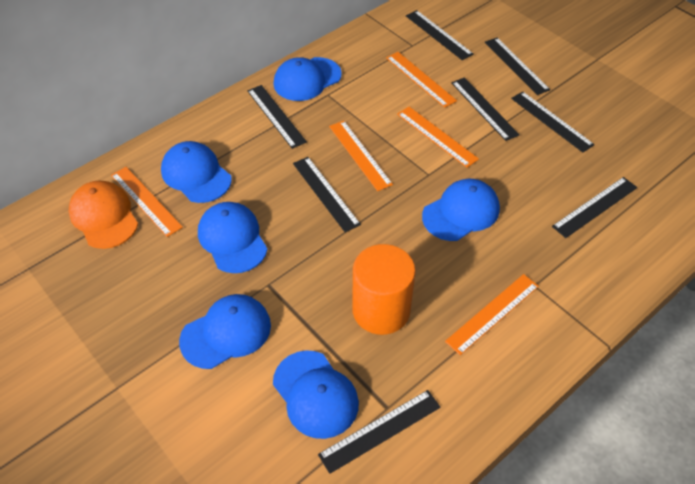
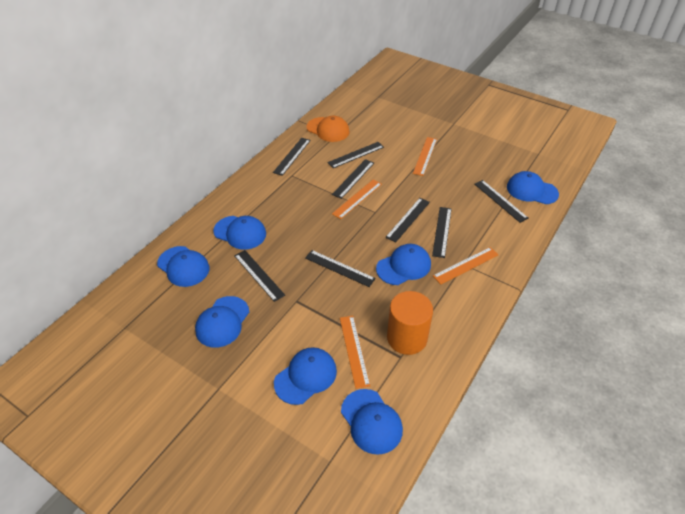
blue cap: [161,141,232,203] [179,294,271,369] [198,202,268,273] [273,57,342,101] [273,350,359,439] [422,179,500,241] = 6 -> [157,246,210,287] [195,296,249,348] [213,216,266,250] [274,347,337,405] [341,389,403,455] [376,244,431,285] [507,171,559,204] = 7
orange ruler: [111,167,183,237] [329,121,393,191] [386,52,457,108] [397,107,479,168] [445,274,539,355] = 5 -> [332,179,382,219] [340,316,370,389] [413,137,437,176] [433,247,498,285] = 4

